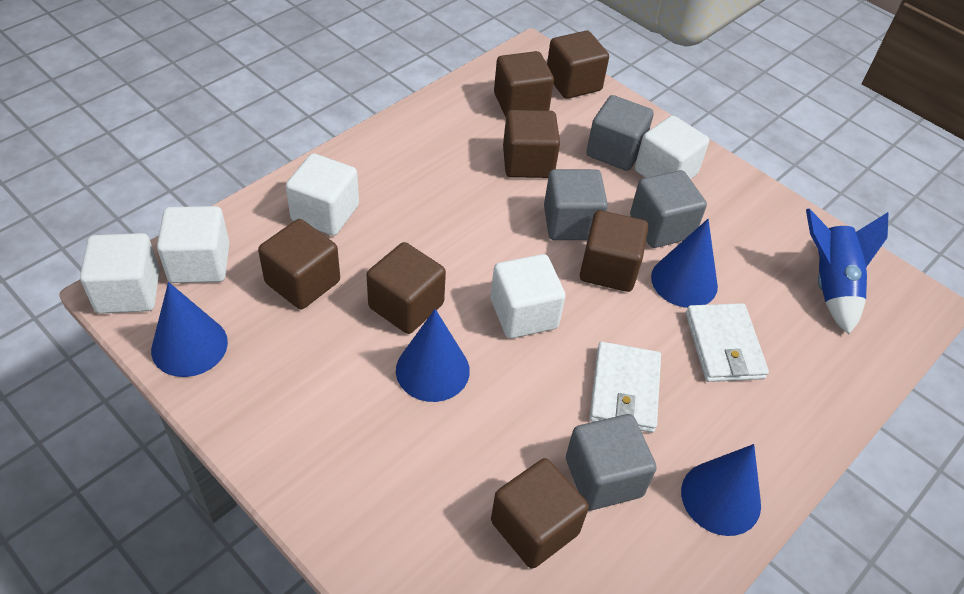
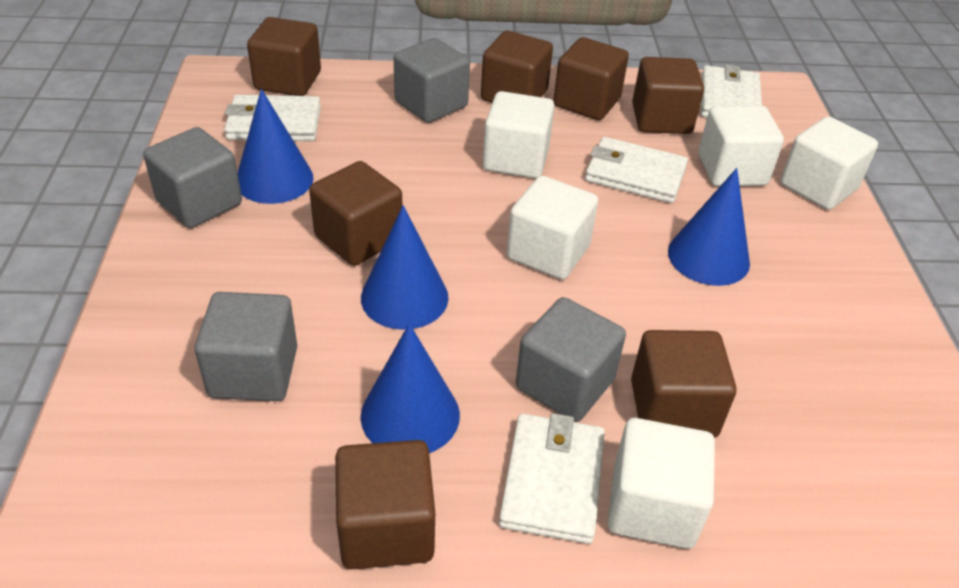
blue rocket: [806,208,889,334] = 1 -> none = 0
white wallet: [589,342,661,433] [686,303,769,382] = 2 -> [224,95,321,141] [499,413,605,544] [585,137,688,203] [701,65,762,118] = 4

